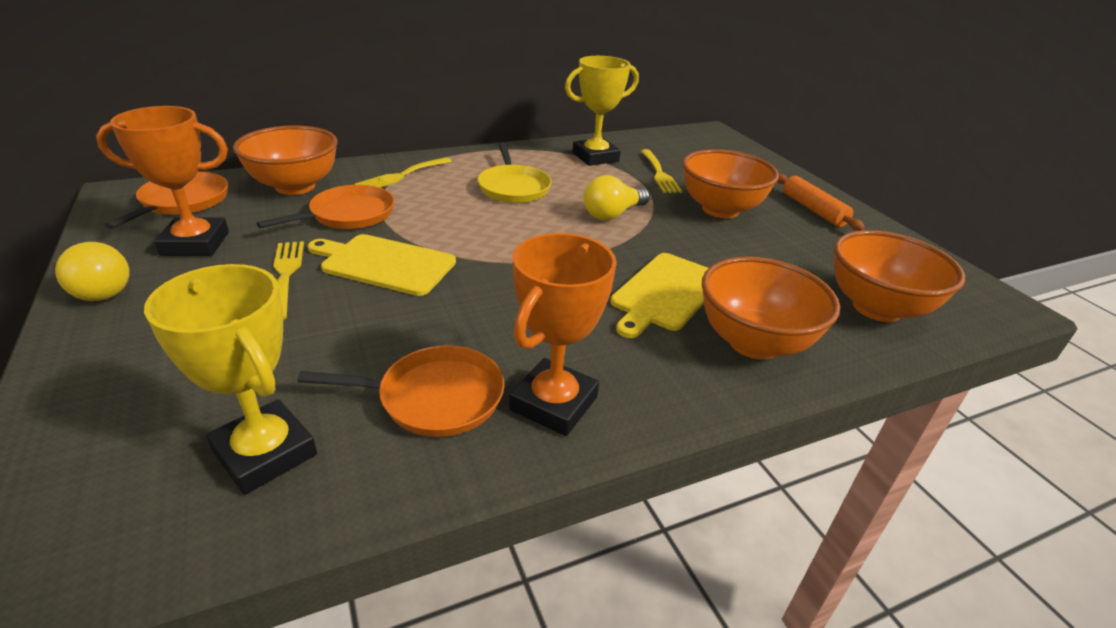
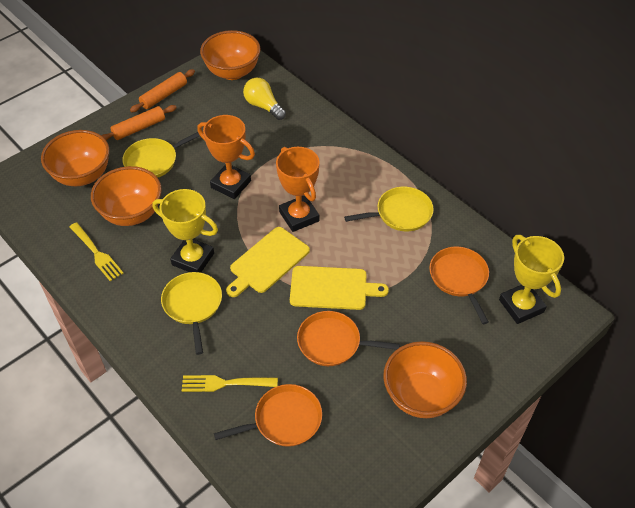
orange rolling pin: [777,174,865,231] = 1 -> [101,105,177,140] [130,69,195,112] = 2
yellow fork: [273,241,304,320] [355,157,452,188] [641,149,682,193] = 3 -> [69,222,123,281] [182,375,278,392] = 2
yellow light bulb: [55,242,130,301] [584,175,650,220] = 2 -> [243,78,286,120] = 1
yellow pan: [478,143,552,203] = 1 -> [123,132,200,178] [161,272,222,355] [344,187,434,231] = 3

